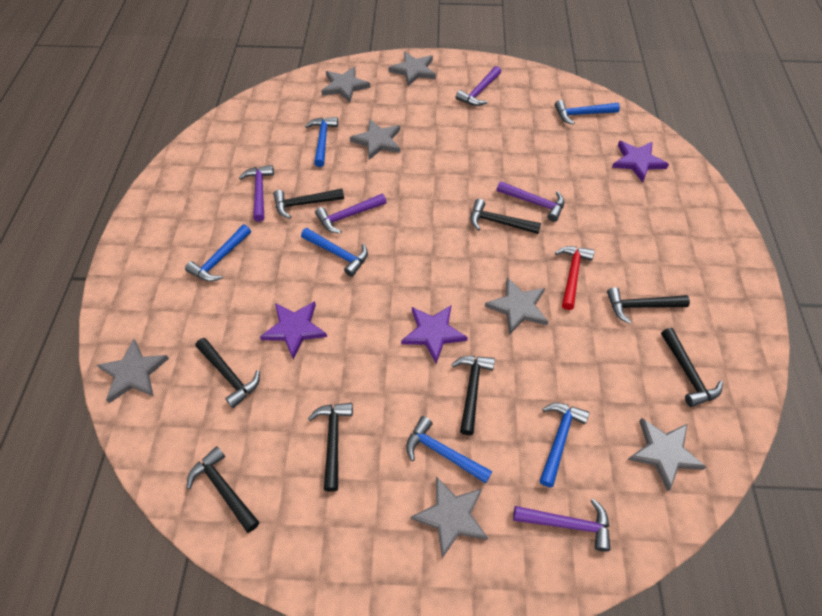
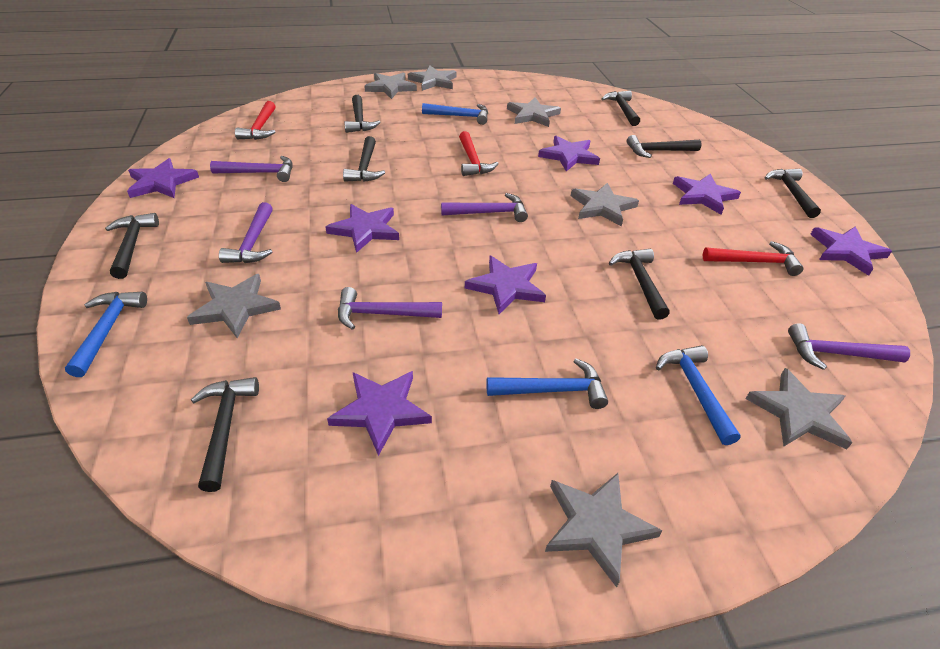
blue hammer: [185,224,251,282] [301,228,368,277] [305,117,338,167] [406,416,492,483] [540,403,589,487] [555,100,620,125] = 6 -> [65,292,147,377] [422,103,488,125] [486,358,608,409] [656,345,741,445] = 4
purple star: [260,301,327,359] [401,305,468,363] [612,141,669,183] = 3 -> [127,158,199,198] [325,204,399,253] [327,371,432,456] [465,256,546,314] [538,136,600,172] [673,174,741,215] [810,226,892,276] = 7
red hammer: [555,246,595,310] = 1 -> [235,101,276,140] [459,131,499,176] [703,241,803,276] = 3

